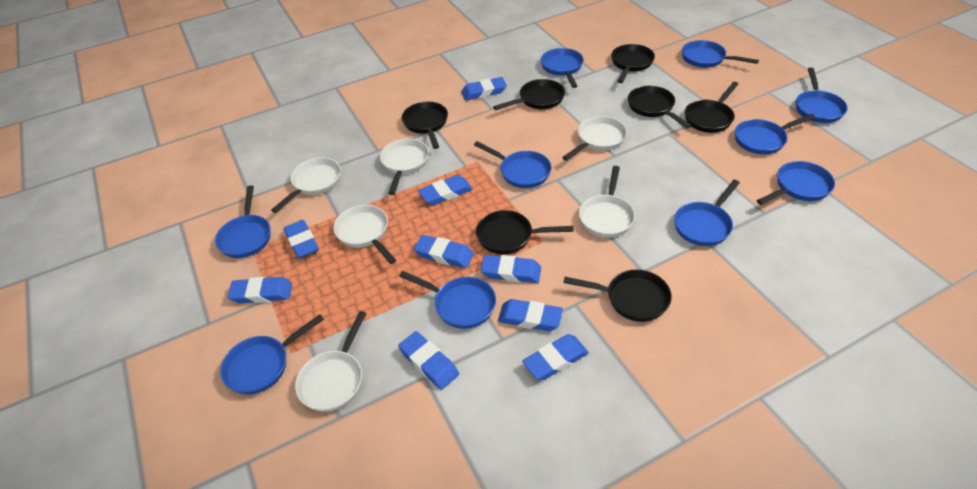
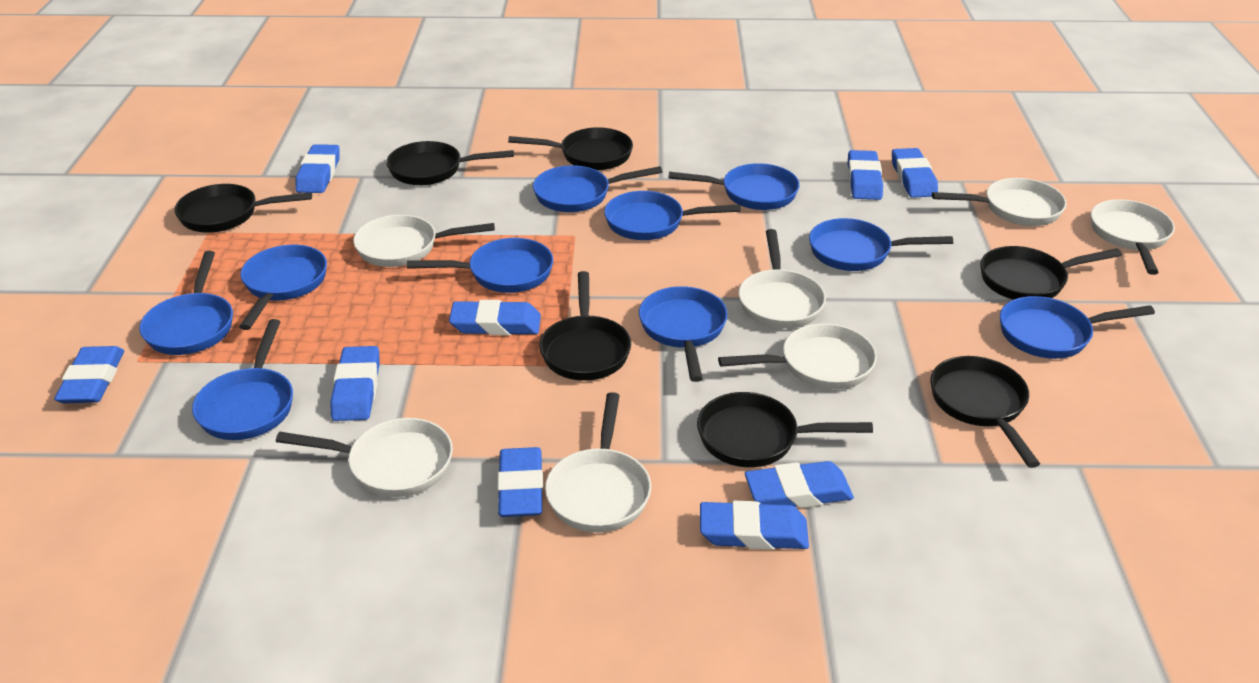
white pan: [271,158,341,213] [295,311,367,412] [333,205,396,264] [380,139,429,195] [562,116,627,161] [579,166,635,238] = 6 -> [276,418,453,497] [353,215,495,267] [545,392,651,532] [718,323,877,390] [739,229,826,329] [932,178,1067,226] [1091,199,1175,275] = 7

